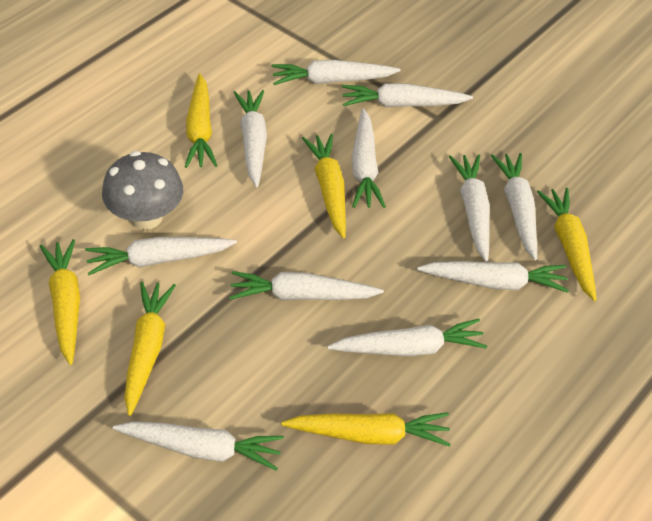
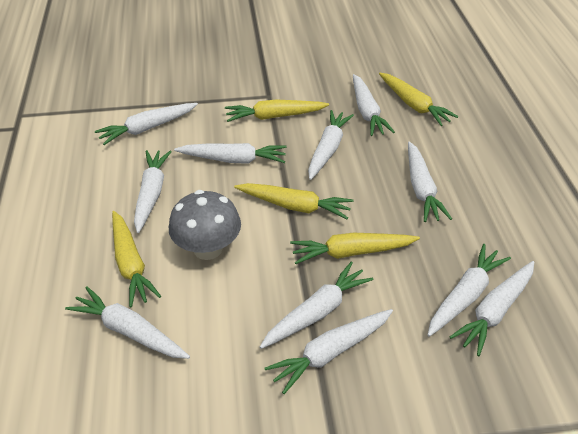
yellow carrot: [40,239,80,365] [124,282,176,416] [185,73,217,168] [281,412,451,447] [302,134,346,238] [537,188,597,301] = 6 -> [112,211,161,307] [225,100,329,122] [234,183,353,219] [290,233,420,264] [379,73,459,126] = 5

